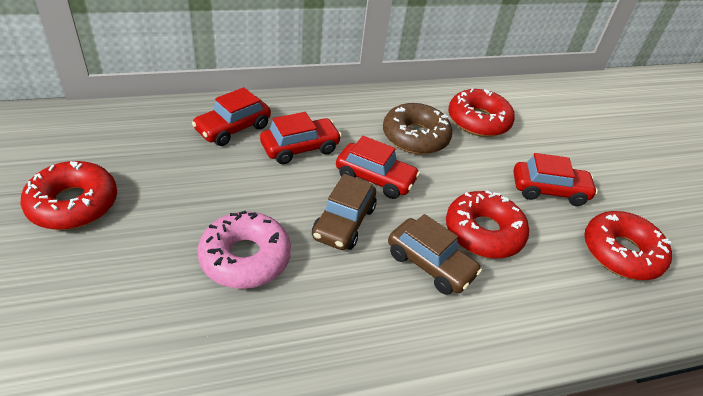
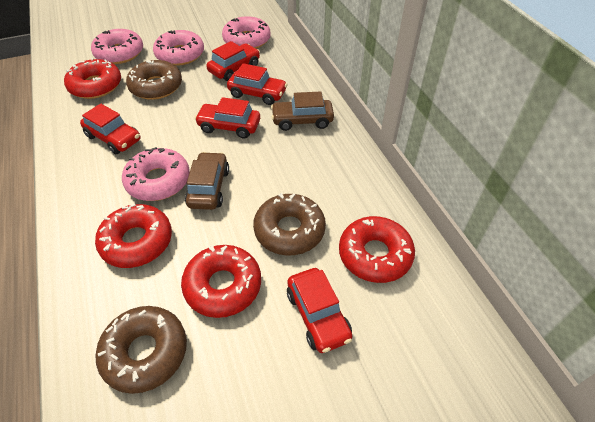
brown donut: [383,103,453,154] = 1 -> [96,306,187,394] [126,60,182,100] [253,193,326,255] = 3
pink donut: [197,211,291,289] = 1 -> [91,29,143,64] [122,147,190,201] [153,30,204,66] [222,16,271,49] = 4
red car: [192,87,271,146] [260,112,342,164] [336,136,420,199] [513,153,598,206] = 4 -> [80,104,140,154] [195,97,260,139] [206,41,260,81] [227,63,288,105] [287,268,352,353] = 5

